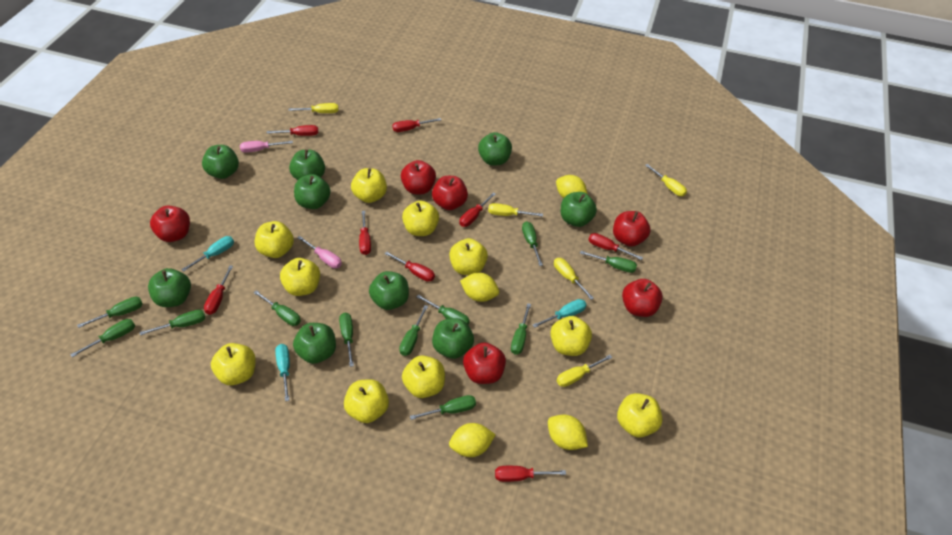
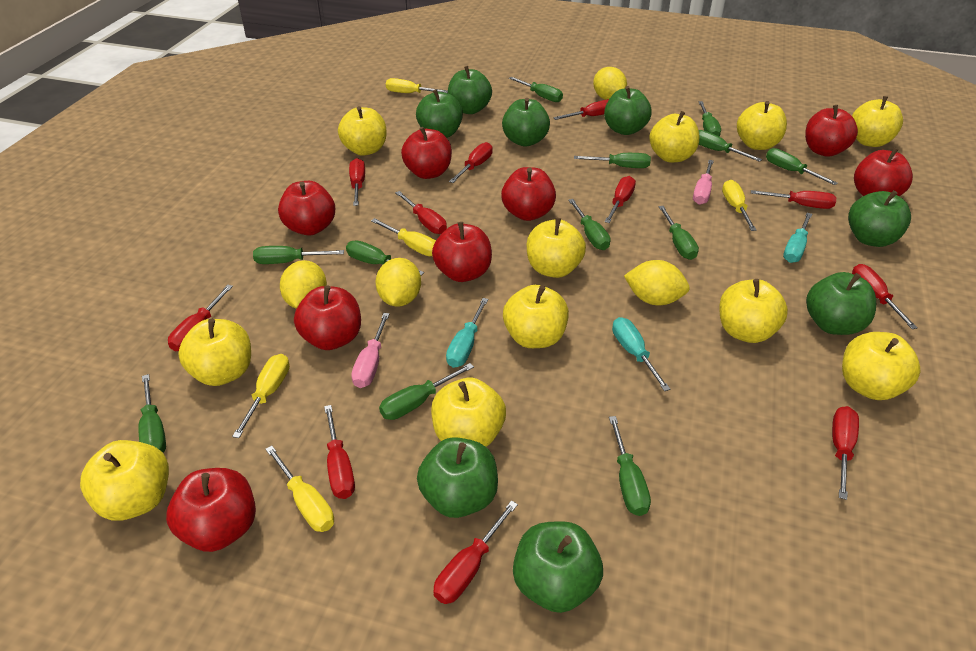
green apple: [148,268,191,307] [202,145,239,179] [289,149,325,180] [293,323,336,364] [294,174,331,209] [369,271,409,310] [432,318,474,359] [478,132,512,166] [561,192,597,227] = 9 -> [416,89,463,138] [417,437,498,518] [448,66,492,114] [502,98,550,147] [513,521,603,613] [604,86,651,135] [806,272,876,335] [848,190,911,247] = 8
green screwdriver: [70,319,135,357] [77,297,143,328] [140,310,205,335] [253,290,301,326] [339,313,354,367] [399,305,428,356] [410,395,476,420] [417,295,470,324] [511,303,531,355] [522,221,543,266] [580,251,637,273] = 11 -> [138,374,166,452] [253,246,344,264] [346,240,424,276] [379,363,474,420] [509,77,563,102] [568,199,611,250] [574,153,651,168] [609,416,651,516] [658,206,699,260] [698,101,721,137] [699,130,762,162] [766,148,838,185] = 12
red apple: [150,205,190,242] [401,160,436,194] [432,176,468,210] [463,342,506,384] [613,211,650,247] [622,279,663,317] = 6 -> [166,468,256,552] [278,181,335,236] [294,285,361,350] [401,127,452,179] [432,222,492,282] [501,167,556,221] [805,105,858,157] [854,148,913,196] = 8
red screwdriver: [204,265,233,315] [267,125,318,136] [359,211,371,255] [384,251,435,282] [392,118,441,132] [459,193,496,227] [495,466,566,482] [589,233,643,260] = 8 -> [168,285,233,351] [324,405,355,499] [349,158,365,206] [395,191,447,234] [433,500,518,604] [449,142,493,183] [553,99,609,120] [604,176,636,223] [751,190,836,209] [832,406,859,500] [852,264,918,329] = 11
yellow apple: [211,343,256,385] [255,221,294,258] [280,258,320,296] [344,379,389,423] [351,168,387,203] [402,200,439,236] [402,355,445,398] [449,238,488,275] [550,316,592,356] [617,393,663,438] = 10 -> [80,440,169,521] [178,319,251,386] [338,106,387,156] [431,378,506,447] [503,285,569,348] [527,218,586,278] [649,111,699,163] [719,279,788,343] [737,101,787,150] [842,332,921,400] [852,96,903,147] = 11

